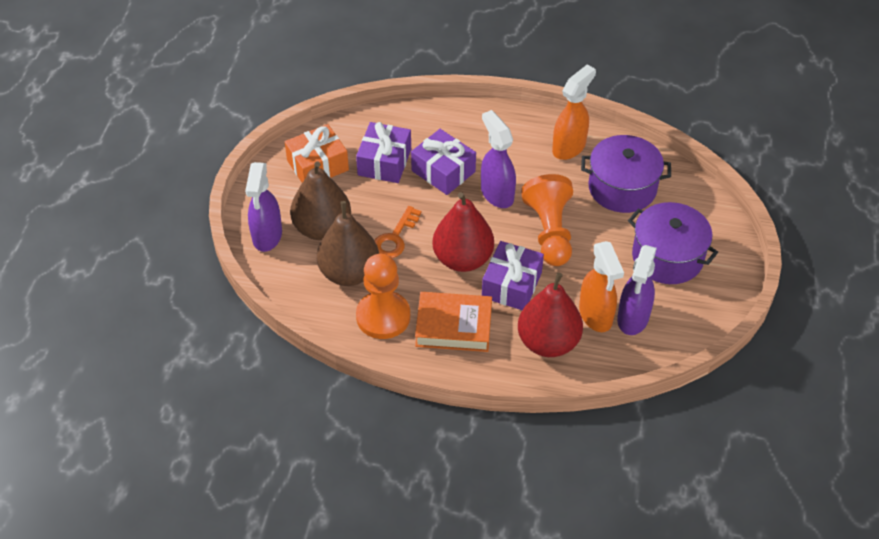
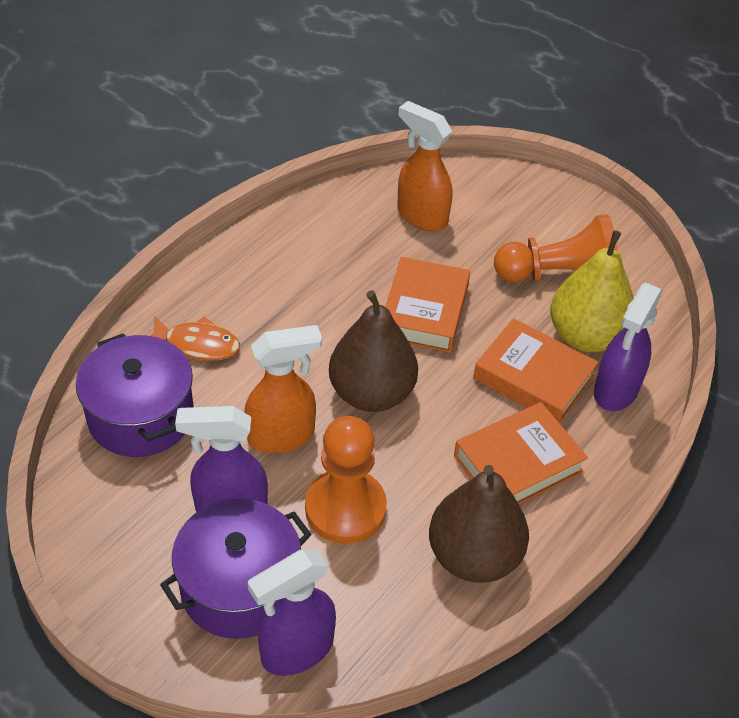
orange book: [415,292,492,352] = 1 -> [385,257,470,353] [454,402,588,504] [473,318,598,423] = 3
orange fish: none = 0 -> [150,316,240,361] = 1
orange gift: [285,124,349,183] = 1 -> none = 0
orange key: [374,206,421,258] = 1 -> none = 0
purple gift: [356,122,411,183] [411,129,476,195] [482,241,544,310] = 3 -> none = 0
red pear: [433,192,494,272] [518,272,583,357] = 2 -> none = 0
yellow pear: none = 0 -> [550,230,634,352] = 1

